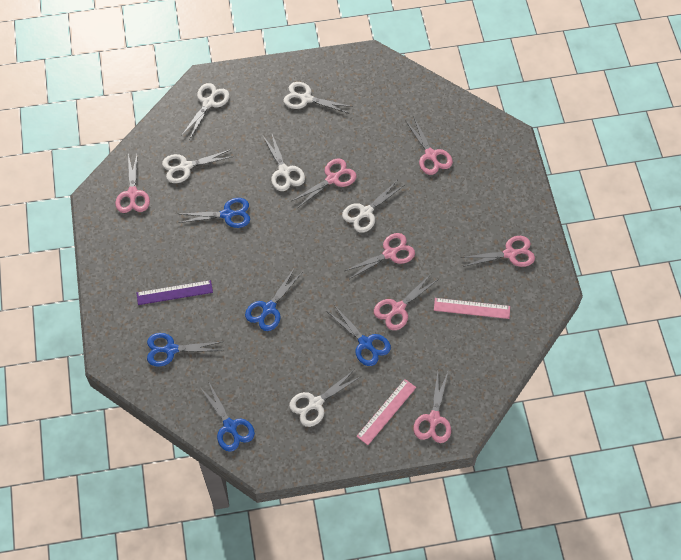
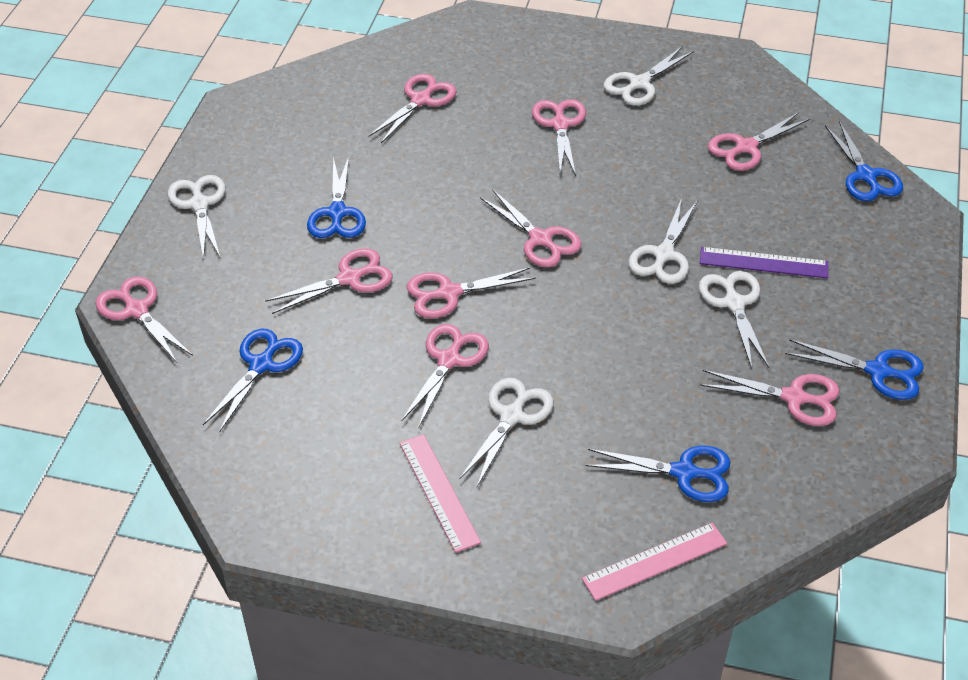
pink scissors: [115,154,150,213] [292,158,357,207] [345,233,415,279] [374,274,437,330] [405,118,453,175] [413,372,451,443] [460,236,535,267] = 7 -> [95,276,193,363] [265,248,393,314] [368,74,457,143] [401,324,489,428] [406,267,536,318] [480,189,581,267] [532,99,586,176] [700,370,840,426] [708,112,810,171] = 9
white scissors: [162,150,234,183] [181,83,230,139] [263,132,305,191] [283,82,353,114] [289,369,360,427] [342,181,403,233] = 6 -> [168,175,225,260] [459,378,554,487] [604,47,694,106] [628,198,698,284] [699,271,769,368] = 5

